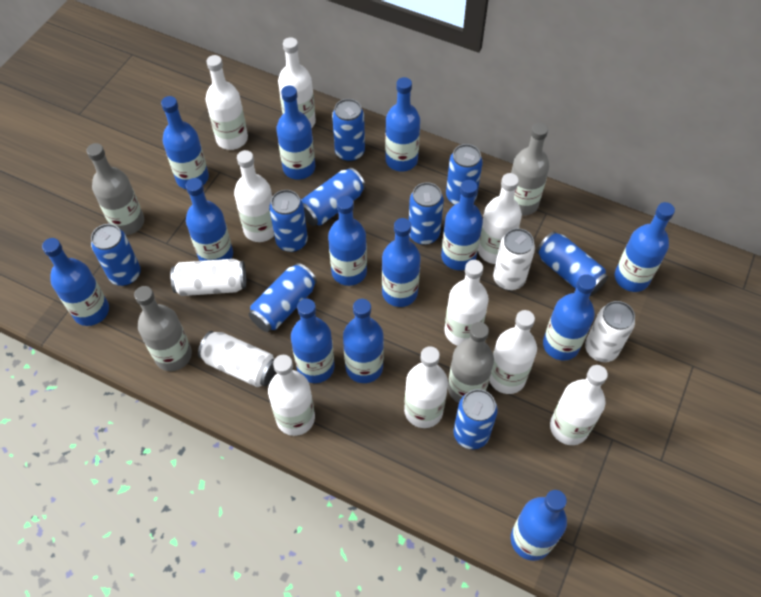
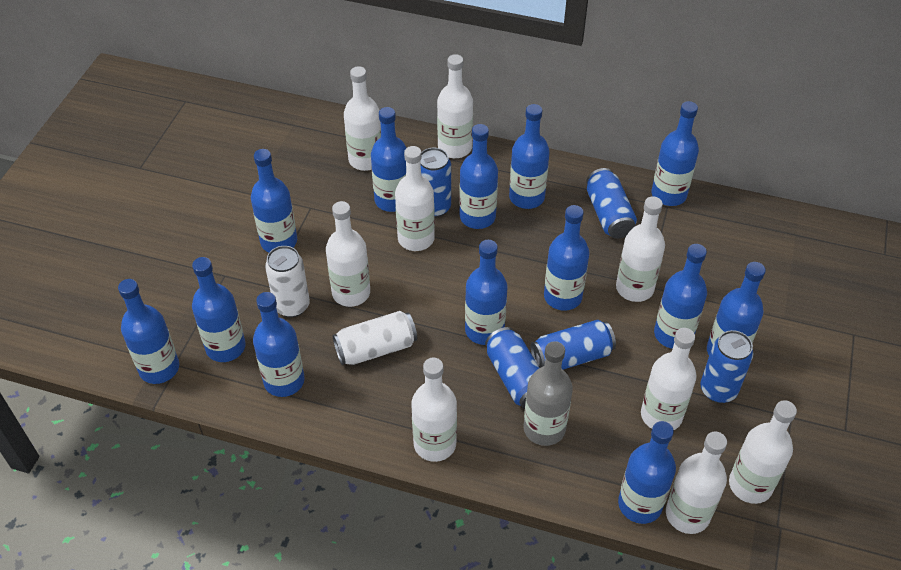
blue can: [91,224,141,286] [249,263,317,332] [269,190,308,252] [302,168,366,226] [332,99,365,162] [409,182,444,245] [446,144,483,205] [453,389,498,449] [536,231,608,296] = 9 -> [421,148,451,218] [485,327,539,408] [530,320,616,370] [586,168,637,239] [700,330,753,403] = 5
grey bottle: [86,143,144,235] [134,286,192,371] [448,322,494,403] [511,123,549,216] = 4 -> [523,341,573,446] = 1
white can: [170,259,246,296] [198,331,276,387] [493,228,535,290] [585,301,635,362] = 4 -> [265,246,310,317] [333,311,417,365] = 2

